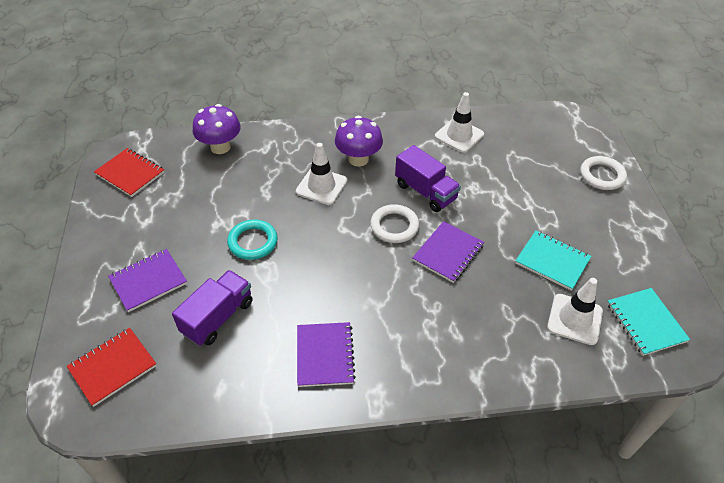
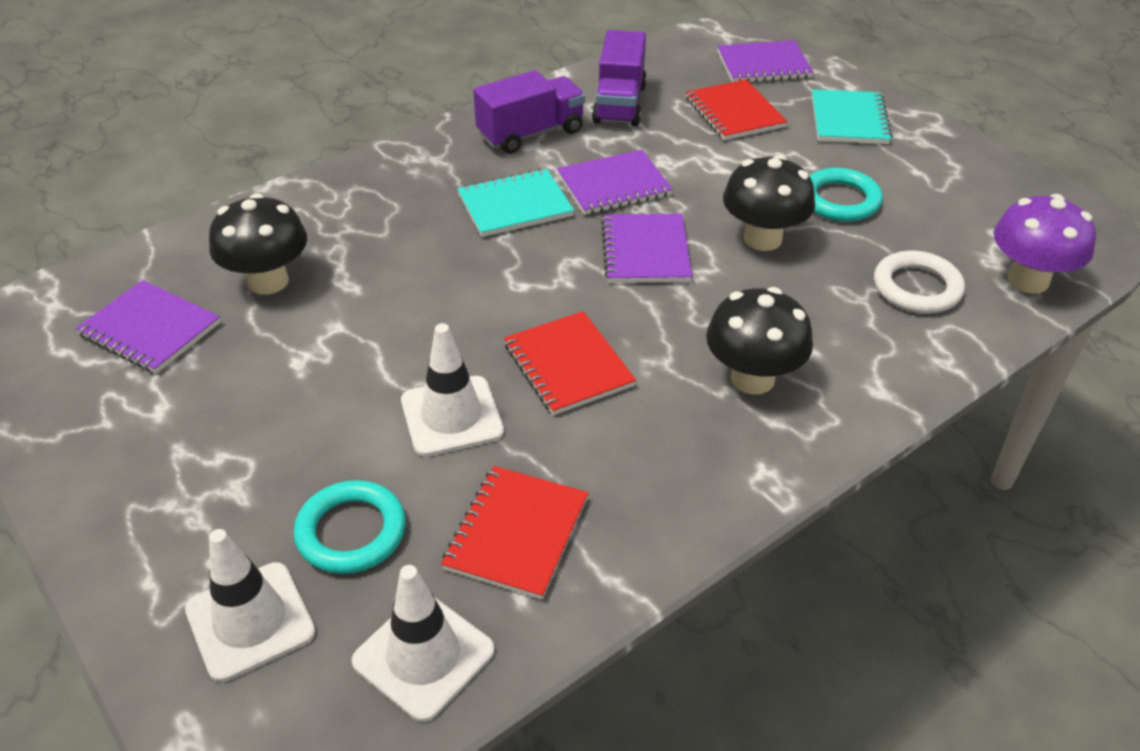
black mushroom: none = 0 -> [209,193,307,295] [706,287,813,394] [723,154,815,251] = 3
purple mushroom: [193,104,241,154] [335,116,383,167] = 2 -> [994,194,1096,294] = 1
purple notebook: [108,249,187,312] [297,322,356,387] [412,221,484,283] = 3 -> [75,280,221,374] [557,150,673,215] [601,214,692,283] [717,40,813,82] = 4
red notebook: [67,328,157,407] [94,148,164,197] = 2 -> [441,466,588,600] [504,311,636,415] [686,80,788,140] = 3
turquoise ring: [227,220,278,260] = 1 -> [294,480,406,574] [809,168,883,222] = 2
white ring: [370,204,419,243] [580,156,627,190] = 2 -> [874,251,965,313] = 1

